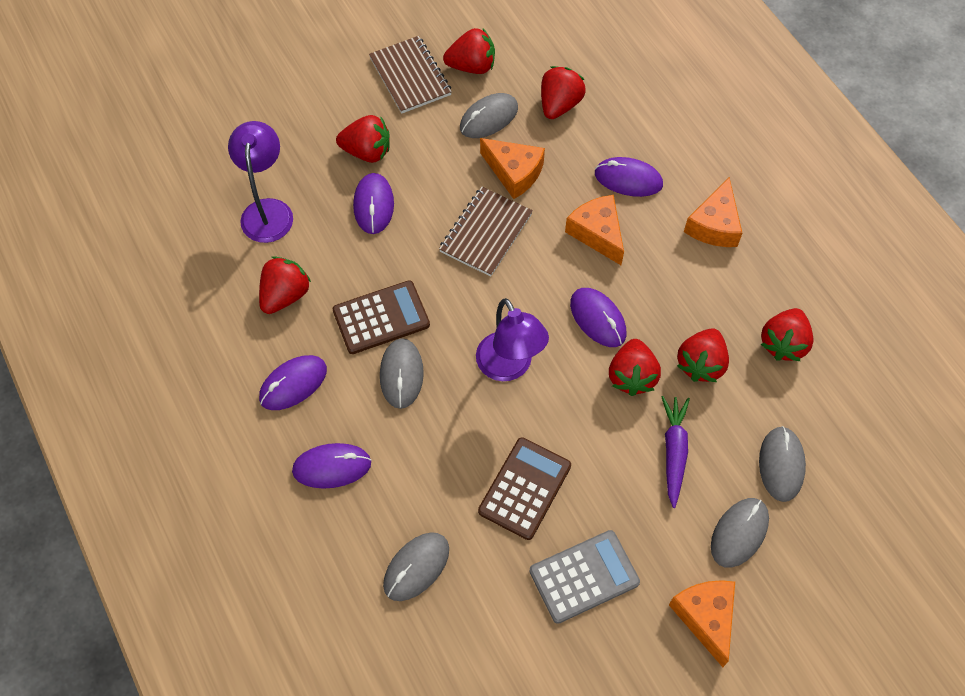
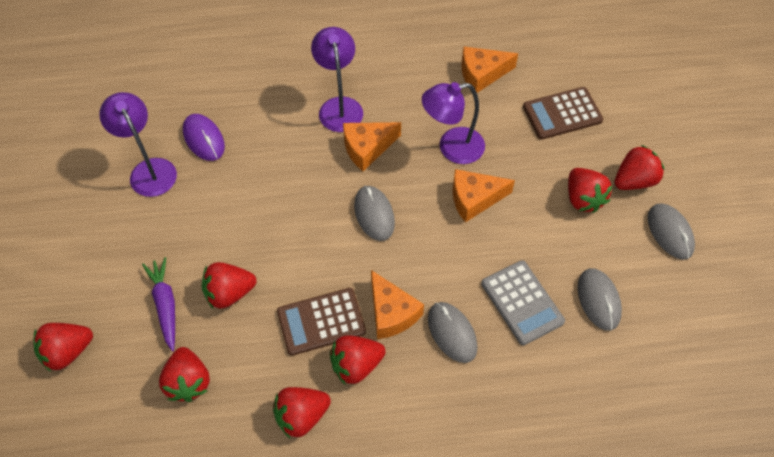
brown notebook: [369,36,452,114] [439,187,533,277] = 2 -> none = 0
grey mouse: [380,338,424,409] [383,532,449,601] [460,93,518,138] [711,498,769,568] [759,426,806,502] = 5 -> [354,185,395,241] [428,302,478,363] [577,268,622,331] [648,204,695,260] = 4
purple lamp: [228,121,293,243] [476,298,549,381] = 2 -> [99,92,177,197] [311,27,363,132] [422,82,485,164] = 3
purple mouse: [259,355,327,410] [292,443,371,489] [353,173,394,234] [570,288,626,347] [595,157,663,197] = 5 -> [183,114,225,161] = 1

